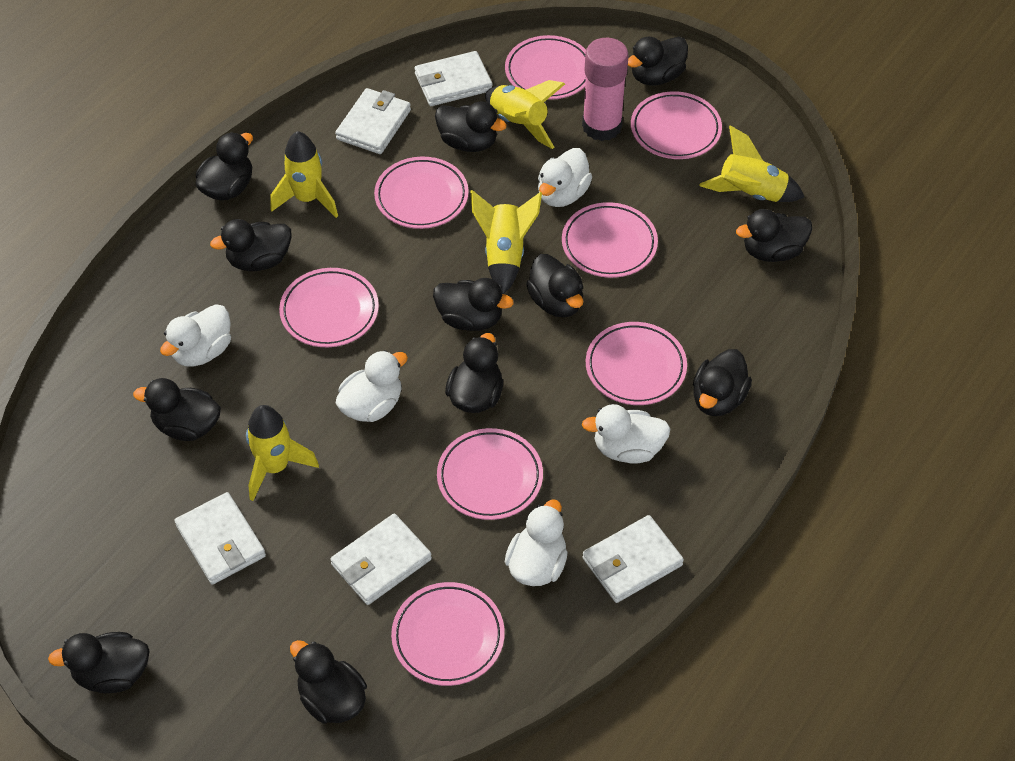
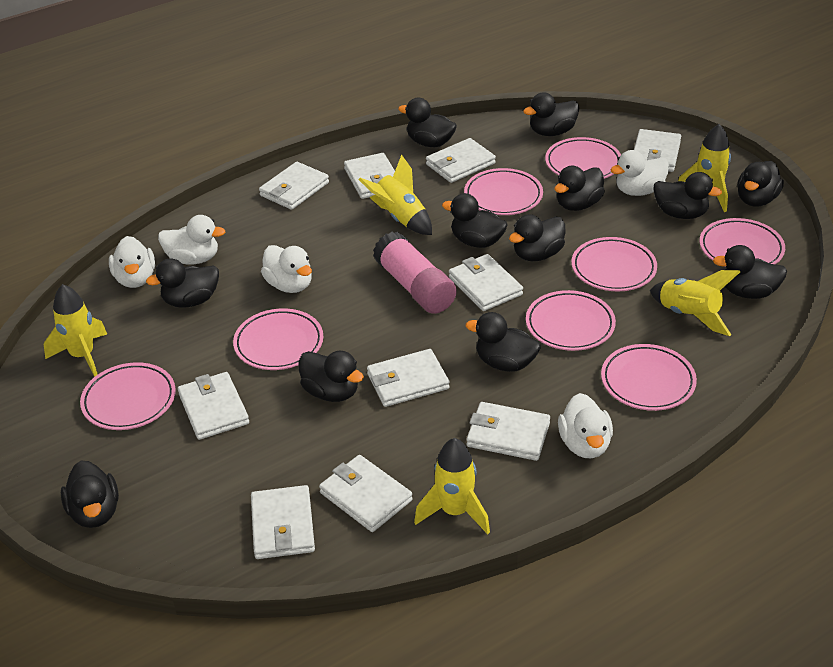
white wallet: [174,492,266,585] [330,514,432,605] [335,88,411,154] [415,51,493,106] [582,515,684,603] = 5 -> [178,372,249,440] [251,485,315,559] [259,162,329,210] [319,455,413,532] [344,153,395,199] [367,349,450,407] [426,138,496,183] [449,254,523,311] [467,402,550,461] [634,129,681,172] = 10

